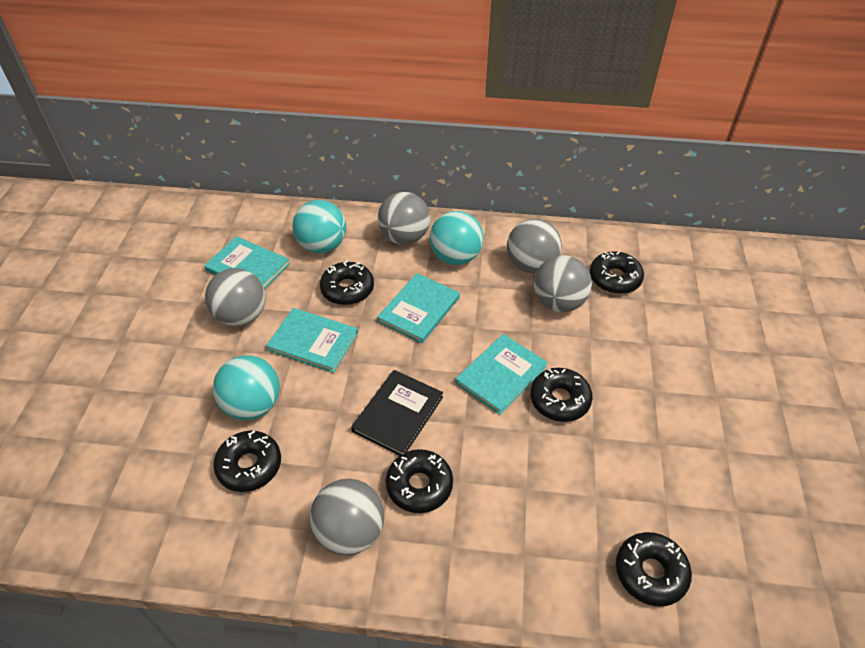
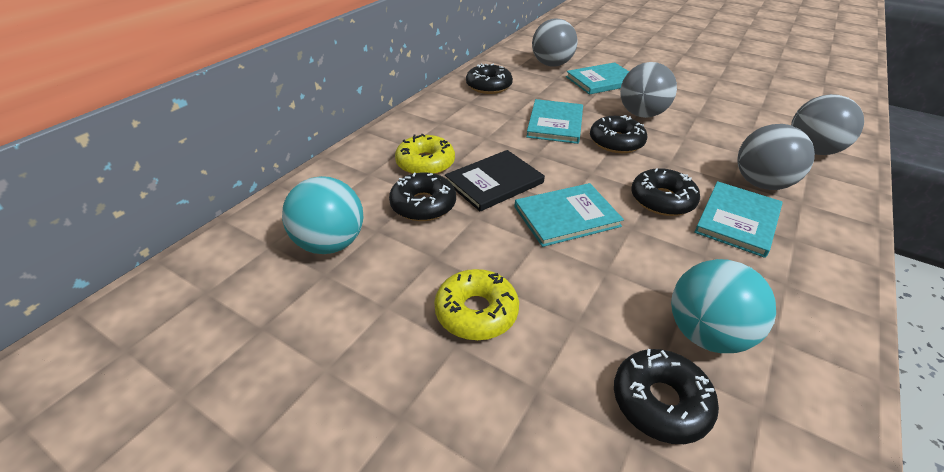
black donut: [213,431,281,492] [320,260,374,305] [386,449,453,513] [530,368,593,422] [590,251,644,294] [616,532,692,607] = 6 -> [389,172,456,221] [466,63,513,94] [590,115,647,153] [614,349,719,444] [631,168,700,216] = 5
grey ball: [205,268,265,326] [310,479,384,555] [378,192,430,245] [507,219,562,274] [534,255,592,312] = 5 -> [532,19,578,67] [620,62,677,118] [737,124,815,190] [791,94,864,155] = 4
turquoise ball: [213,355,280,420] [293,200,346,253] [430,211,484,265] = 3 -> [282,176,363,254] [671,259,776,353] = 2
yellow donut: none = 0 -> [395,134,455,174] [434,269,519,340] = 2

